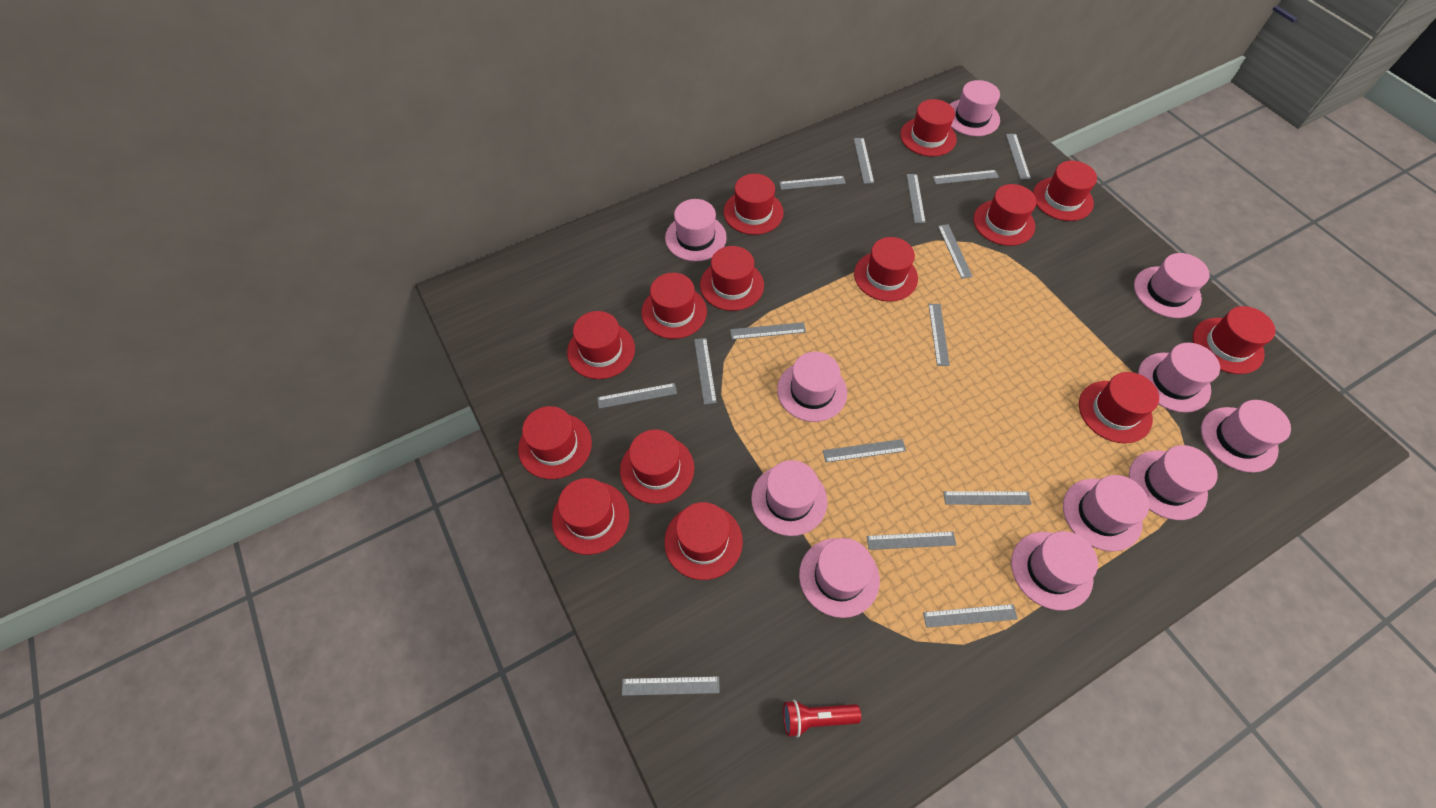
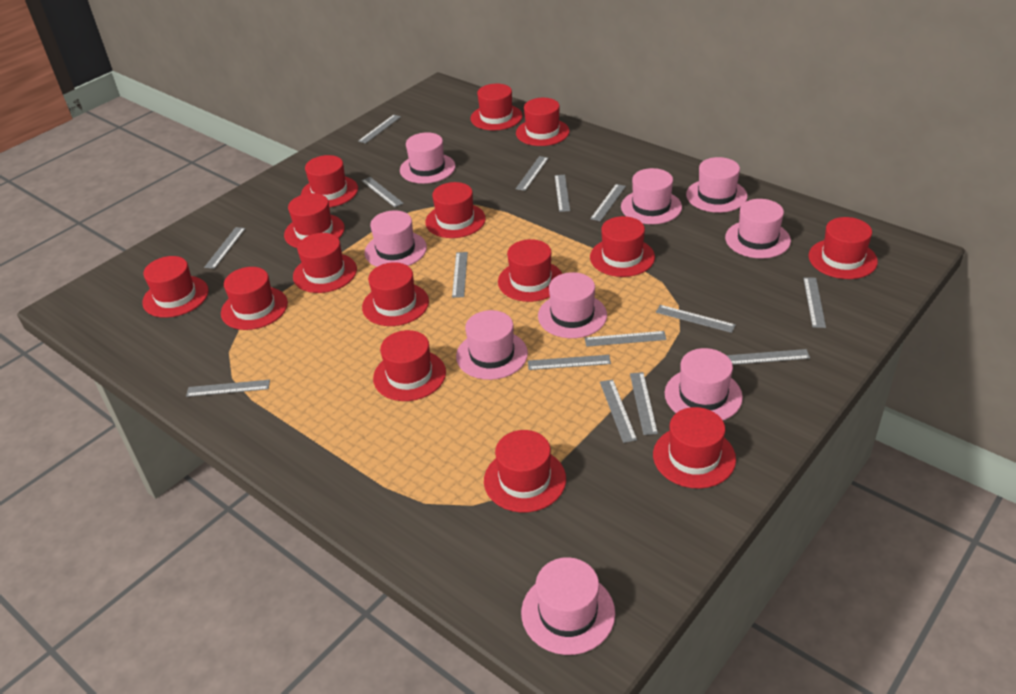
pink hat: [665,199,727,261] [751,460,828,536] [777,352,847,422] [799,538,880,618] [950,80,1000,136] [1011,531,1098,611] [1063,475,1149,552] [1129,445,1218,520] [1134,253,1210,318] [1138,343,1220,413] [1201,400,1291,473] = 11 -> [364,210,427,267] [400,132,456,184] [456,310,528,380] [521,557,615,655] [538,272,607,338] [621,168,682,224] [665,348,743,420] [686,157,748,213] [725,199,791,258] = 9
red flashlight: [783,700,861,737] = 1 -> none = 0
red hat: [518,406,592,479] [552,478,629,555] [567,311,635,379] [620,429,694,504] [641,273,707,339] [664,502,743,580] [700,246,764,311] [723,174,784,235] [854,237,918,302] [900,99,957,156] [973,184,1036,246] [1033,161,1097,221] [1079,372,1159,443] [1193,306,1276,374] = 14 -> [142,256,209,318] [221,267,288,330] [284,193,345,248] [293,233,357,293] [301,155,358,207] [362,262,429,326] [373,330,446,401] [425,182,486,238] [470,84,522,130] [484,430,566,512] [498,239,562,302] [516,98,570,146] [590,216,655,277] [653,407,736,489] [809,217,878,279] = 15

